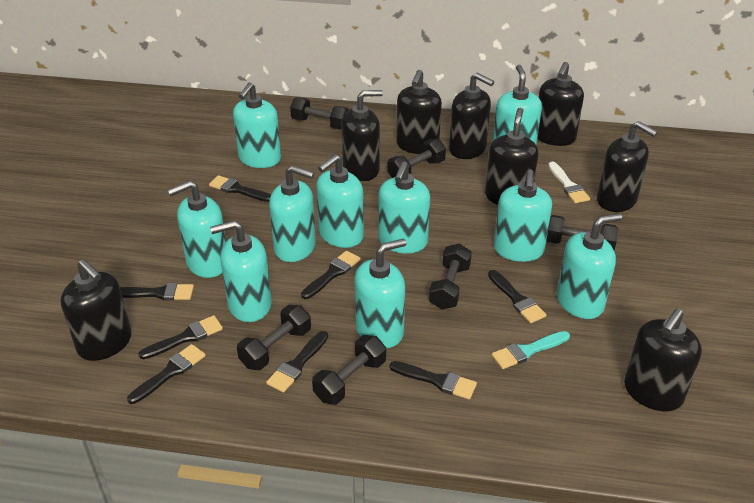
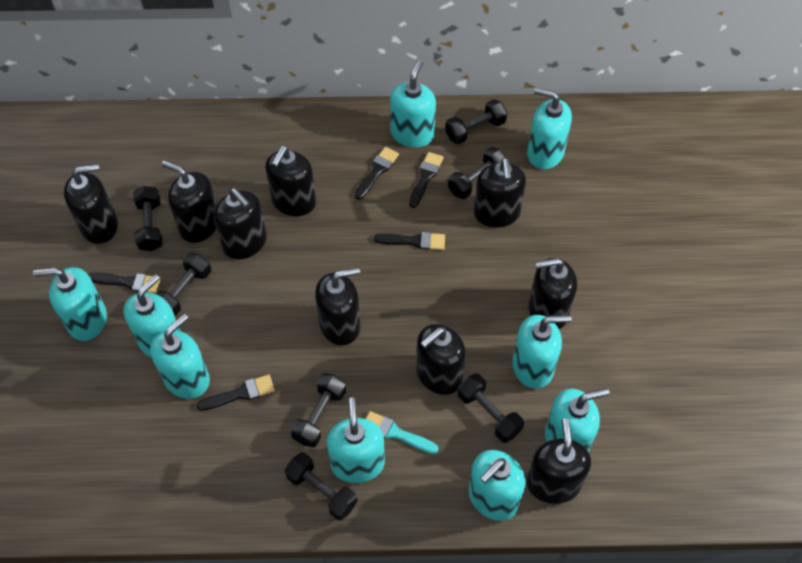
black brush: [120,283,194,301] [127,344,206,404] [139,315,223,359] [209,175,271,202] [266,331,328,393] [301,251,361,299] [390,361,477,399] [488,270,547,323] = 8 -> [89,273,161,293] [197,375,275,411] [355,147,399,200] [374,232,445,250] [409,152,444,208] = 5
black dumbbell: [237,305,311,370] [290,97,349,129] [312,335,386,405] [387,138,446,178] [429,243,472,310] [546,215,618,250] = 6 -> [133,186,163,251] [155,253,211,316] [285,452,357,520] [291,373,346,447] [445,99,507,144] [448,147,507,199] [458,374,524,443] = 7
black soap dispenser: [61,259,132,361] [342,90,383,181] [396,70,442,154] [449,72,494,159] [485,108,538,205] [537,62,584,146] [597,121,658,212] [624,309,702,411] = 8 -> [64,164,118,244] [161,161,217,243] [214,188,267,259] [265,146,316,216] [315,267,360,345] [416,324,466,395] [474,158,526,228] [527,418,591,504] [529,258,577,329] = 9
turquoise soap dispenser: [168,180,226,278] [210,220,272,322] [233,82,281,168] [269,165,316,262] [316,154,364,248] [354,238,406,348] [378,162,430,254] [493,65,542,145] [494,169,552,262] [557,213,622,319] = 10 -> [33,267,107,341] [124,274,181,358] [150,314,210,399] [327,397,385,483] [390,59,436,148] [469,450,525,521] [512,315,572,389] [527,88,572,169] [545,388,609,452] = 9
white brush: [548,162,590,203] = 1 -> none = 0

